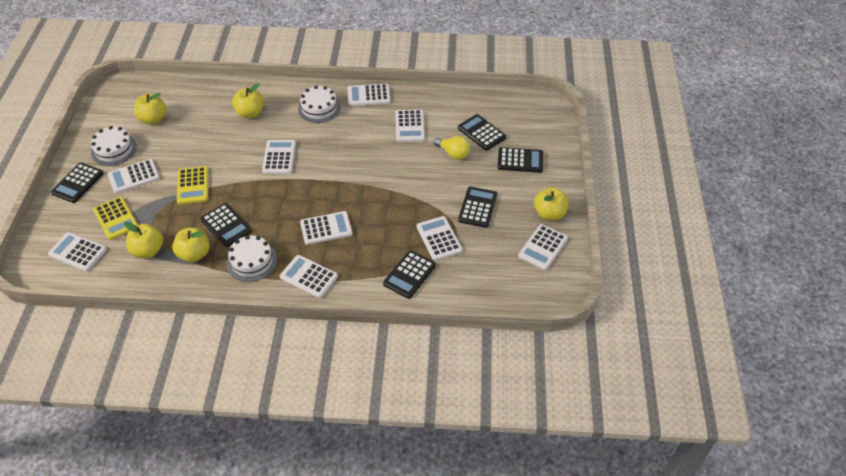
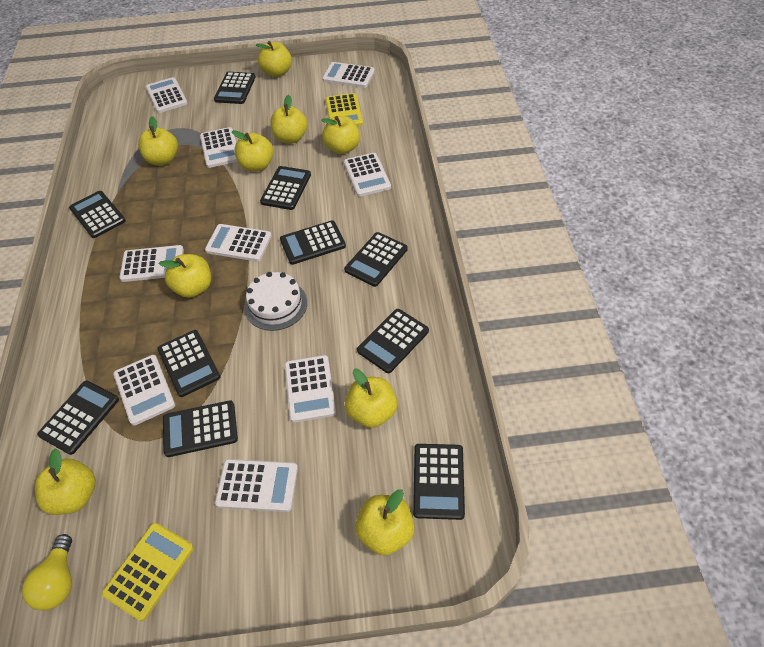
black calculator: [51,163,104,203] [200,203,252,247] [383,250,436,299] [458,114,506,151] [458,187,497,228] [498,147,543,173] = 6 -> [37,381,119,455] [69,191,126,238] [157,330,220,397] [163,400,238,457] [214,72,256,104] [260,166,311,210] [280,221,346,265] [344,232,408,287] [357,309,429,373] [413,444,465,520] = 10
white cake: [91,126,137,166] [227,235,277,282] [298,86,341,123] = 3 -> [244,272,307,331] = 1
yellow apple: [124,222,163,258] [134,93,167,124] [172,228,210,262] [232,84,264,118] [534,187,569,220] = 5 -> [35,448,95,515] [138,116,178,165] [158,254,211,298] [232,130,274,171] [256,41,292,77] [270,95,308,143] [321,116,360,154] [345,368,397,428] [355,489,415,556] = 9

